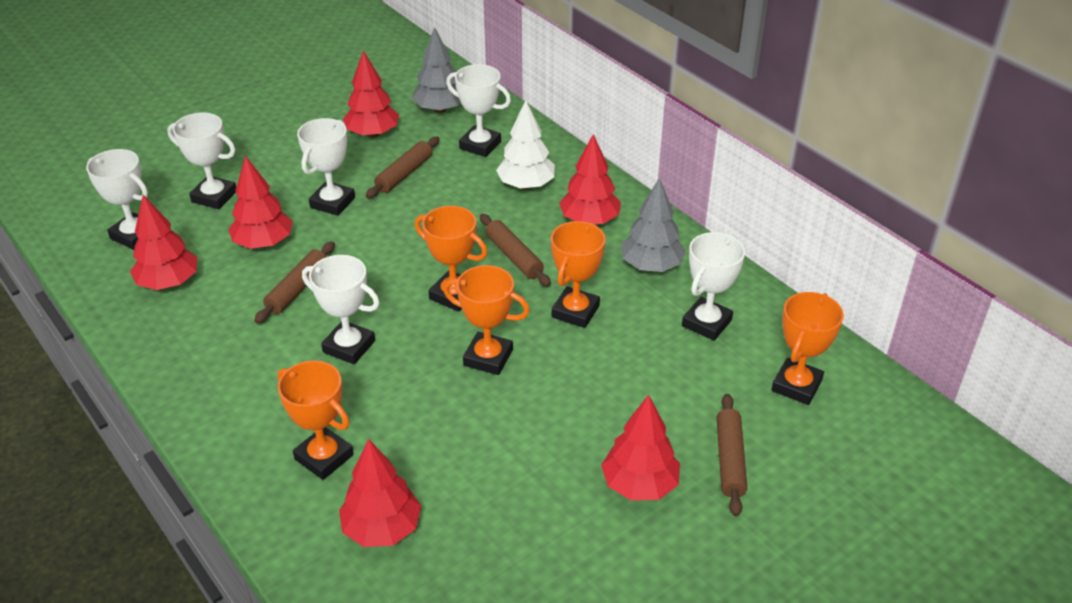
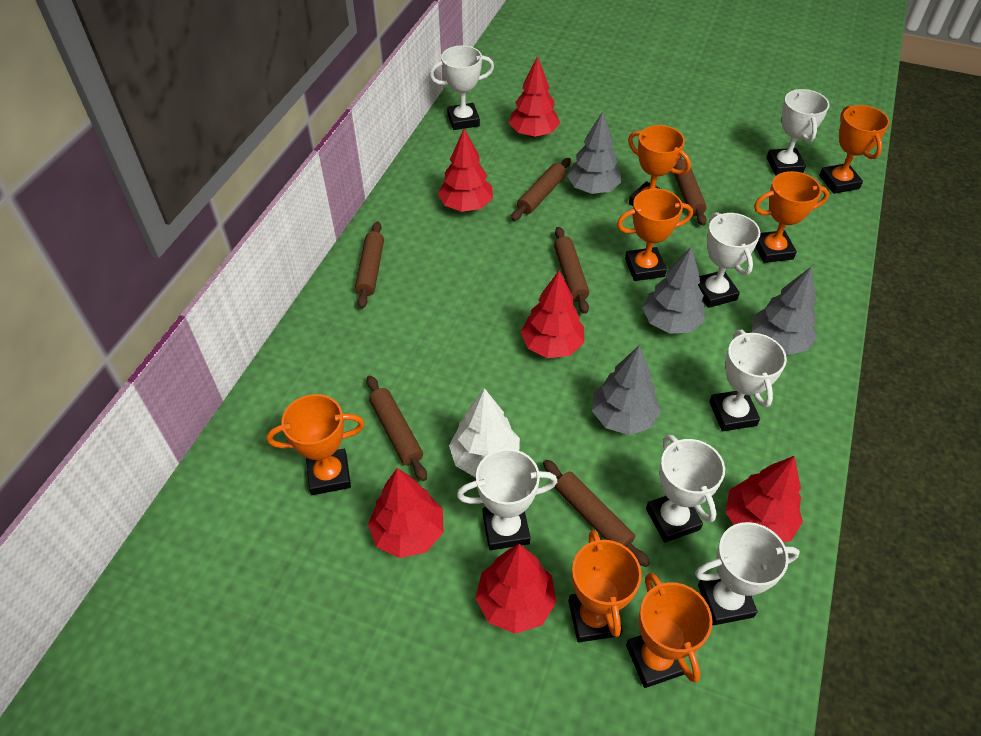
brown rolling pin: [254,241,335,324] [366,137,440,198] [480,214,551,286] [717,394,747,516] = 4 -> [355,221,384,309] [367,375,427,481] [511,158,571,221] [543,460,650,567] [554,227,589,314] [674,155,707,226] = 6
grey tree: [412,27,461,113] [621,178,686,272] = 2 -> [567,111,622,194] [592,345,661,435] [642,247,705,334] [752,266,817,355] = 4
orange trophy: [277,360,354,480] [415,206,487,312] [443,265,530,375] [551,221,606,328] [771,292,844,405] = 5 -> [267,394,365,495] [568,530,642,643] [617,188,693,281] [626,573,713,688] [628,125,691,206] [754,171,829,263] [819,105,890,194] = 7
white trophy: [86,149,148,250] [167,113,236,209] [297,118,355,216] [302,255,380,364] [446,64,511,157] [682,232,745,341] = 6 -> [430,45,494,130] [457,449,557,550] [646,434,725,543] [695,522,800,625] [698,212,760,308] [709,330,787,431] [767,89,829,176] = 7

